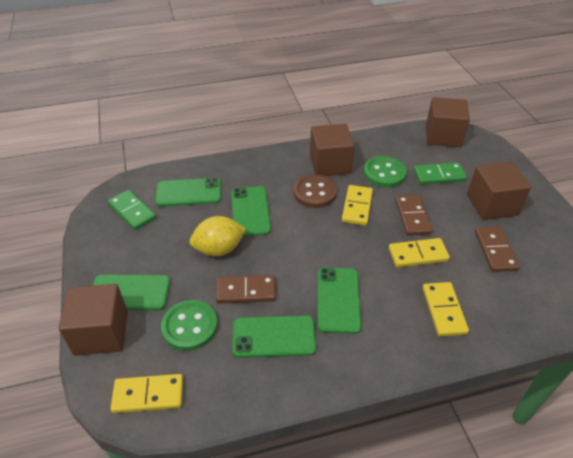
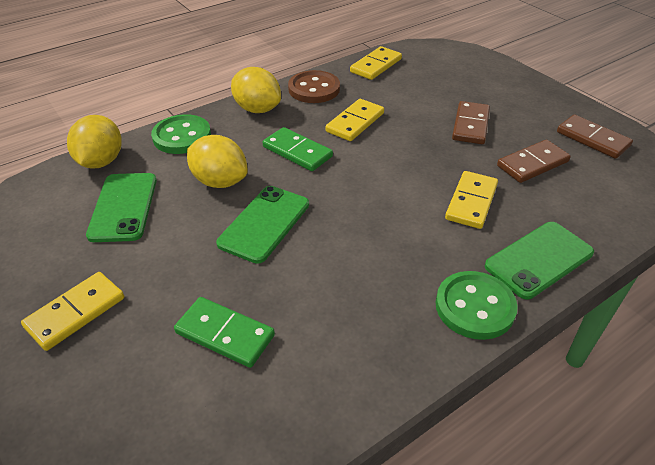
brown cube: [59,284,128,356] [310,124,355,176] [426,97,470,147] [467,162,531,220] = 4 -> none = 0
green phone: [92,275,170,310] [155,178,221,207] [231,186,271,237] [232,316,316,358] [318,267,362,334] = 5 -> [86,173,157,242] [216,186,309,264] [485,222,594,299] = 3
yellow lemon: [190,216,246,256] = 1 -> [67,115,122,169] [187,135,248,188] [231,67,281,113] = 3

